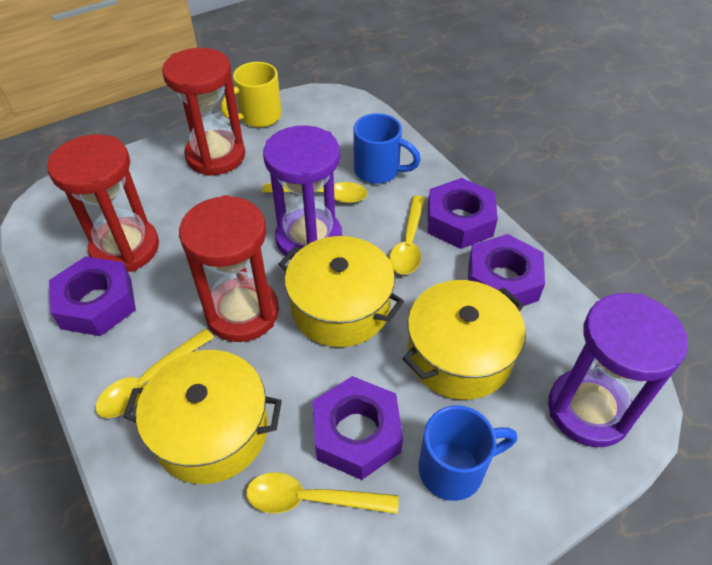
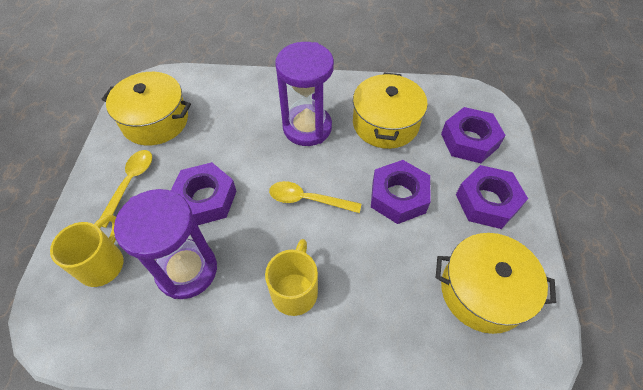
blue mug: [353,113,421,184] [419,405,517,501] = 2 -> none = 0
red hourglass: [47,134,159,272] [162,48,245,176] [179,195,279,342] = 3 -> none = 0
yellow mug: [221,62,282,127] = 1 -> [50,215,123,287] [265,239,318,316] = 2
yellow spoon: [95,329,214,418] [246,472,399,514] [262,182,367,203] [389,196,425,274] = 4 -> [100,150,152,228] [269,181,361,213] = 2

